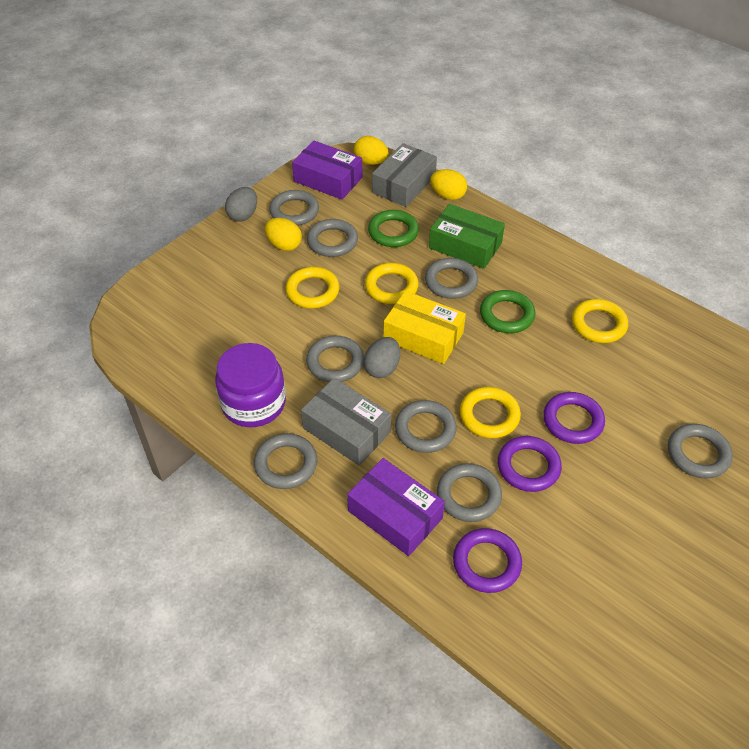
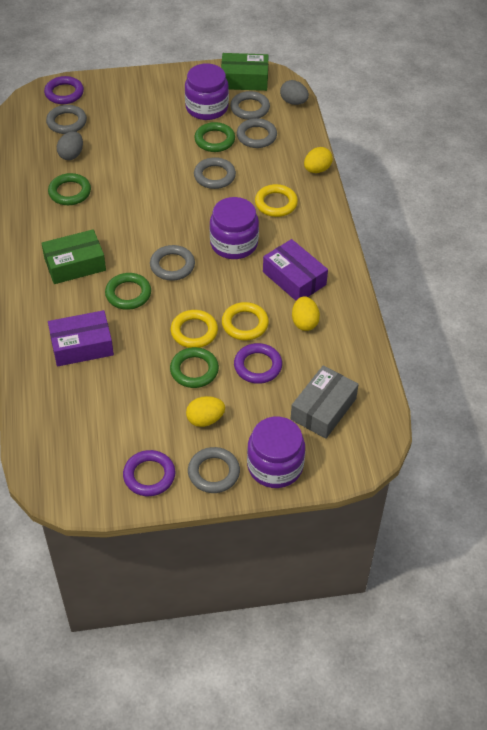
green box: [429,204,505,269] = 1 -> [41,229,106,284] [221,53,269,91] = 2
green ring: [368,210,419,247] [480,290,536,333] = 2 -> [48,173,91,205] [105,273,151,310] [170,347,219,388] [194,122,235,152] = 4
grey box: [301,378,391,465] [372,143,437,207] = 2 -> [291,365,359,439] = 1
grey ring: [254,433,317,489] [269,190,319,226] [306,336,364,382] [307,219,358,257] [395,400,457,453] [425,258,478,299] [437,463,502,522] [668,424,733,479] = 8 -> [46,105,87,134] [150,245,195,281] [188,447,240,493] [194,157,236,189] [230,91,270,120] [237,118,277,148] = 6
purple jar: [215,343,286,427] = 1 -> [185,63,229,120] [210,197,259,259] [247,417,305,488] = 3
yellow box: [383,291,466,364] = 1 -> none = 0
yellow ring: [286,267,340,308] [365,263,419,304] [460,387,521,438] [572,299,628,343] = 4 -> [171,310,218,348] [222,302,269,341] [255,184,298,217] = 3

